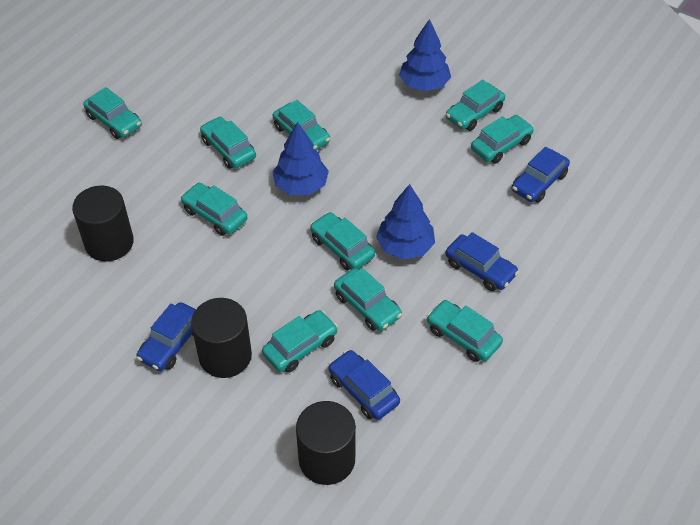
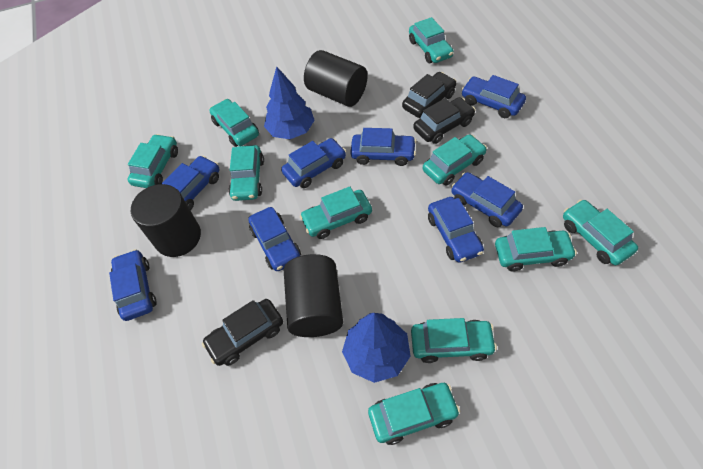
black car: none = 0 -> [202,299,283,366] [402,72,456,118] [413,97,475,144] = 3
blue car: [136,302,196,371] [328,350,400,420] [445,232,519,291] [512,147,570,203] = 4 -> [109,249,156,321] [162,156,220,210] [248,207,301,271] [281,138,346,188] [350,128,416,166] [428,197,484,263] [451,172,523,227] [461,75,526,118] = 8
blue tree: [273,121,329,195] [376,184,435,260] [399,19,451,91] = 3 -> [264,66,315,139] [342,313,410,383] = 2

